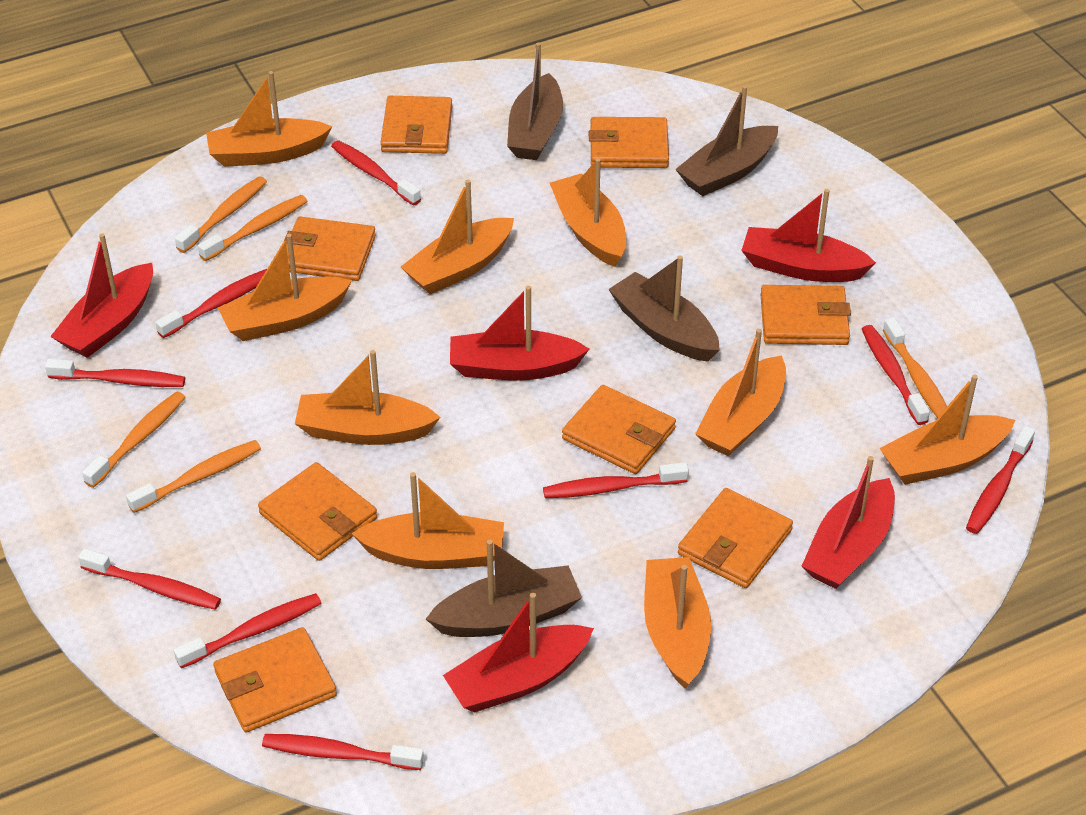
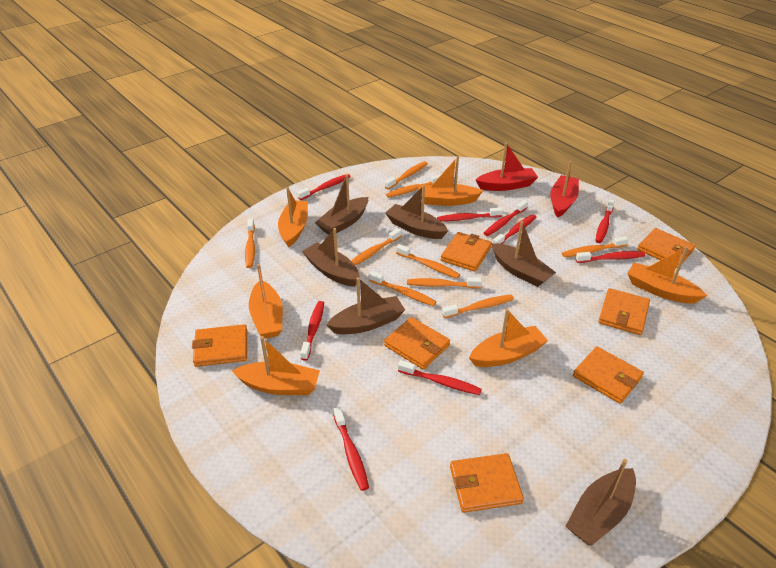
brown boat: [426,539,582,637] [507,43,563,160] [608,256,720,362] [675,85,778,196] = 4 -> [302,228,360,287] [315,174,368,234] [327,277,405,334] [385,185,448,239] [491,221,556,287] [566,459,636,546] = 6
orange boat: [206,71,333,167] [217,234,352,341] [295,350,441,445] [351,472,504,569] [401,180,514,295] [550,158,626,267] [644,557,711,689] [695,329,786,456] [879,374,1015,485] = 9 -> [231,336,320,395] [249,264,283,339] [278,187,308,247] [418,156,483,206] [469,309,548,367] [627,246,707,304] = 6
orange toothbrush: [82,391,186,488] [126,440,261,513] [175,176,267,253] [198,195,307,261] [883,317,947,418] = 5 -> [245,219,255,268] [351,228,402,266] [369,271,437,306] [385,161,428,190] [386,174,441,198] [396,244,460,279] [407,277,482,288] [442,295,514,318] [562,236,629,257] = 9
orange wallet: [213,627,337,732] [258,462,377,561] [284,217,376,281] [380,96,452,154] [562,385,676,474] [589,117,669,168] [678,488,793,588] [760,285,851,345] = 8 -> [192,324,247,367] [384,317,450,370] [441,232,492,272] [450,453,524,513] [573,346,644,404] [598,288,650,335] [637,228,696,268] = 7
red boat: [50,233,153,358] [443,593,594,713] [450,286,589,381] [741,189,876,282] [802,456,895,589] = 5 -> [476,142,538,191] [550,161,579,218] = 2

